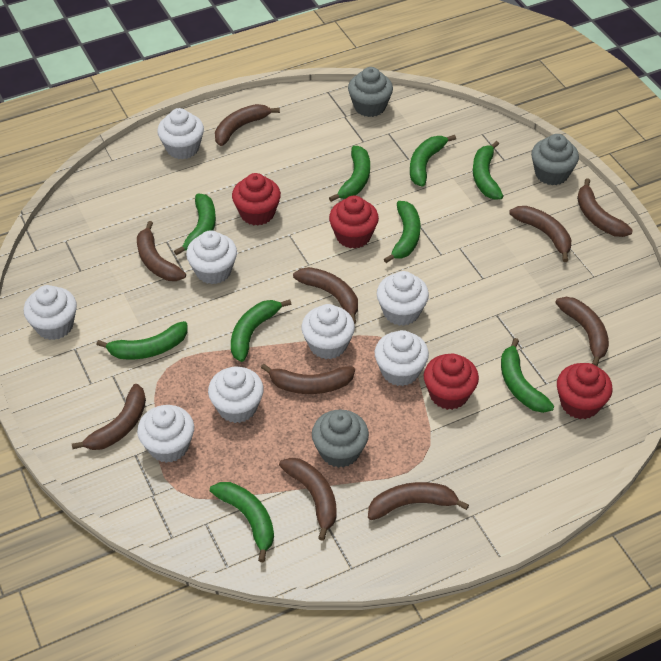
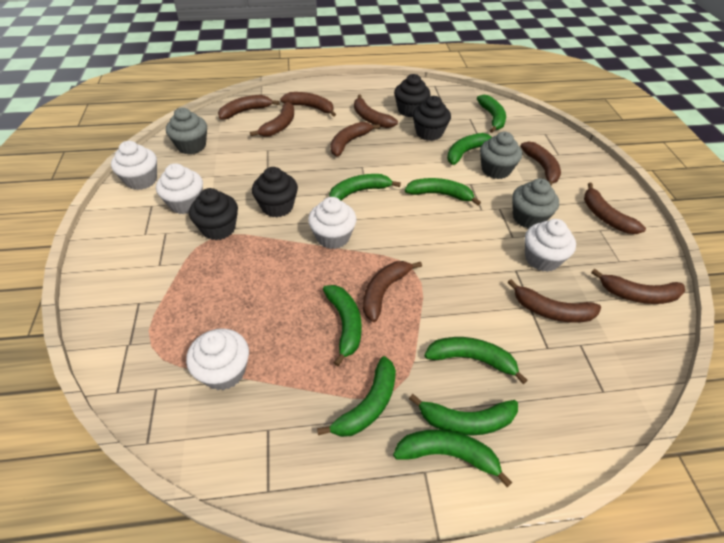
black cupcake: none = 0 -> [189,188,238,240] [252,167,298,217] [394,74,431,117] [413,96,451,141] = 4
red cupcake: [232,173,281,226] [329,196,379,249] [424,353,479,410] [557,363,613,419] = 4 -> none = 0
white cupcake: [24,285,77,340] [137,405,194,463] [157,108,204,159] [186,230,237,284] [208,367,264,423] [302,304,355,359] [375,330,429,386] [377,271,429,326] = 8 -> [111,141,157,190] [156,163,203,214] [186,328,249,390] [308,197,356,249] [525,219,576,272] = 5

